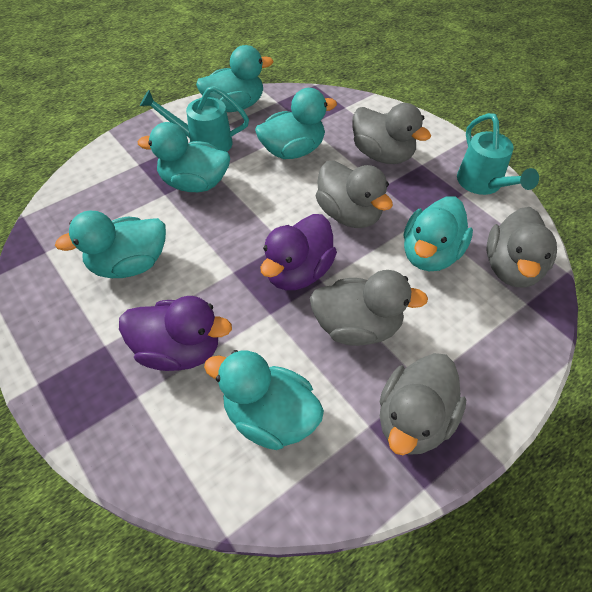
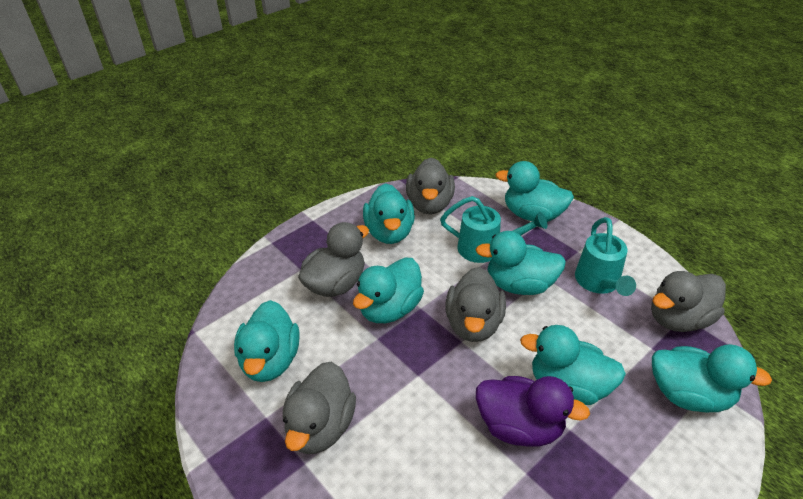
purple duck: [119,296,232,371] [261,214,337,290] = 2 -> [476,376,590,447] = 1
turquoise duck: [55,211,166,278] [138,122,230,192] [196,45,273,112] [204,350,324,450] [255,88,337,159] [404,196,473,271] = 6 -> [234,300,300,382] [353,257,424,323] [363,183,415,244] [476,231,566,295] [495,161,574,222] [520,325,626,405] [652,344,772,412] = 7

